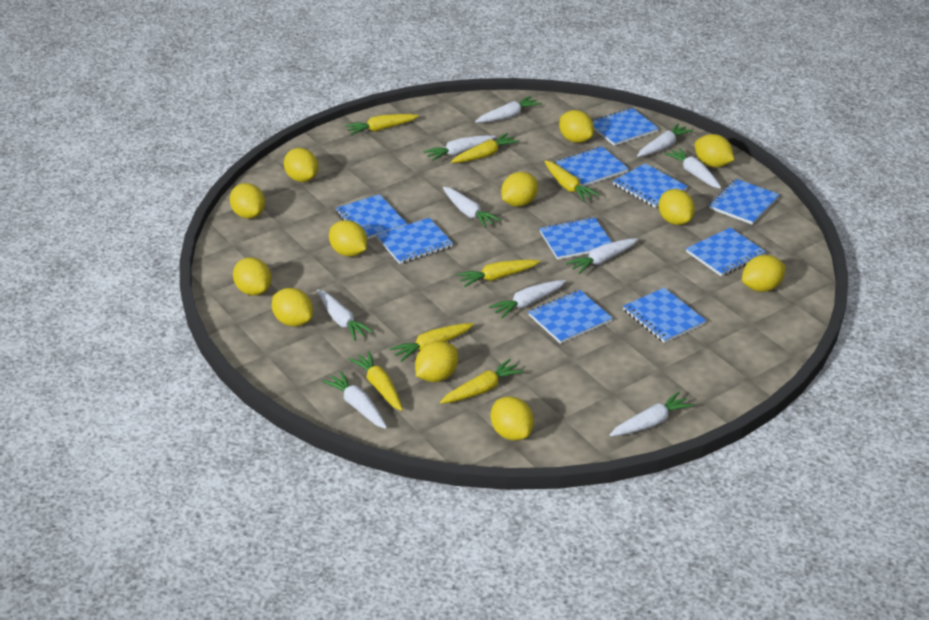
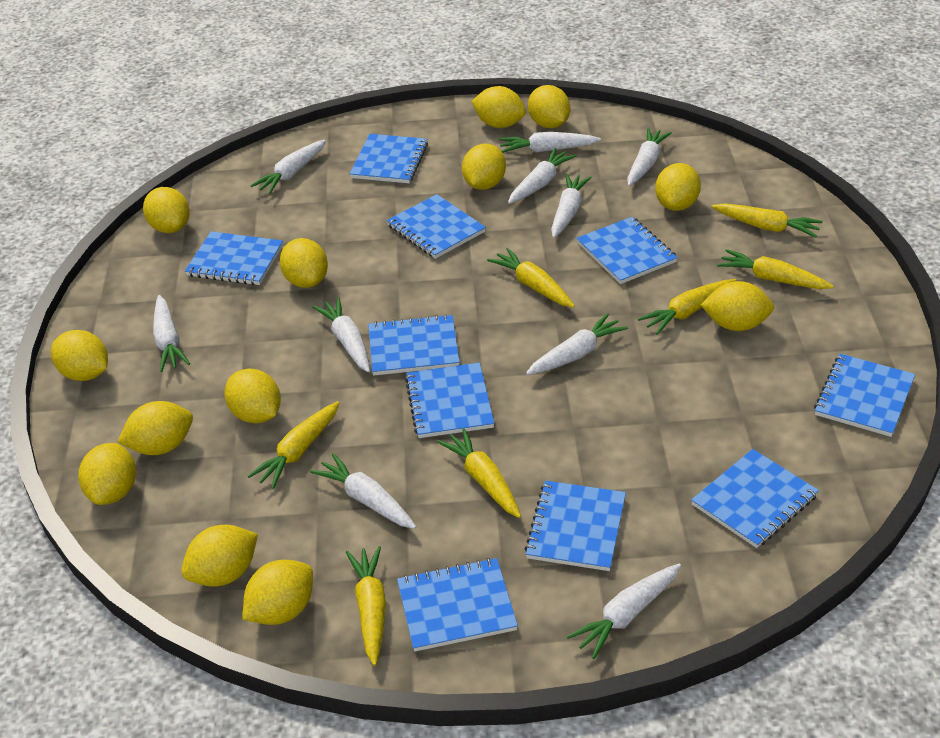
yellow lemon: [230,183,265,219] [233,257,271,296] [272,288,313,327] [284,148,318,182] [329,220,367,257] [415,341,458,382] [491,397,534,440] [501,172,538,207] [559,110,594,143] [658,189,695,225] [695,134,734,167] [742,255,786,292] = 12 -> [51,330,108,381] [78,443,136,505] [118,401,193,455] [143,187,190,233] [181,525,258,587] [224,369,281,423] [242,560,313,625] [280,238,328,288] [462,144,506,190] [471,86,526,128] [528,85,570,128] [655,163,701,211] [700,281,774,331] = 13

